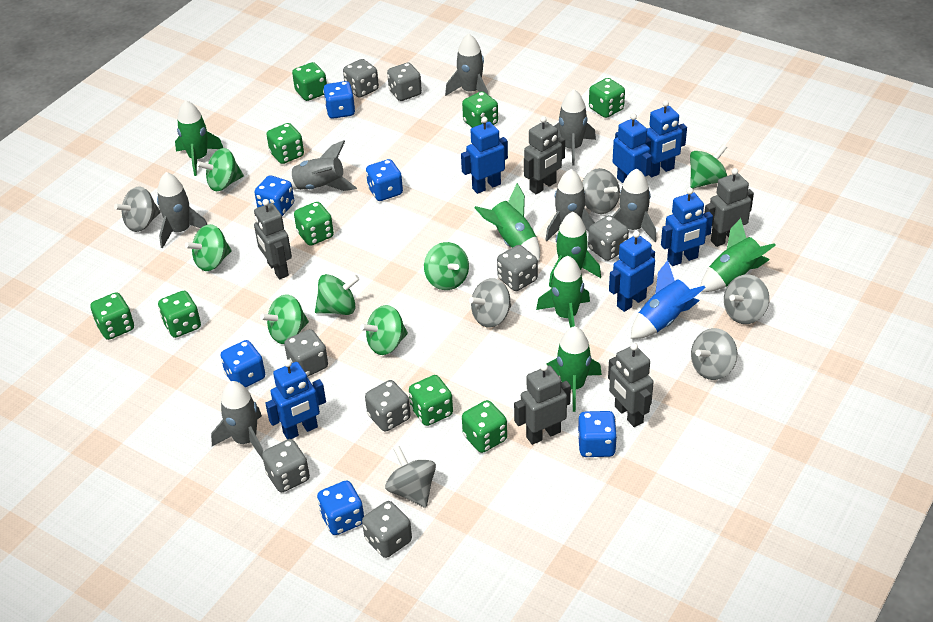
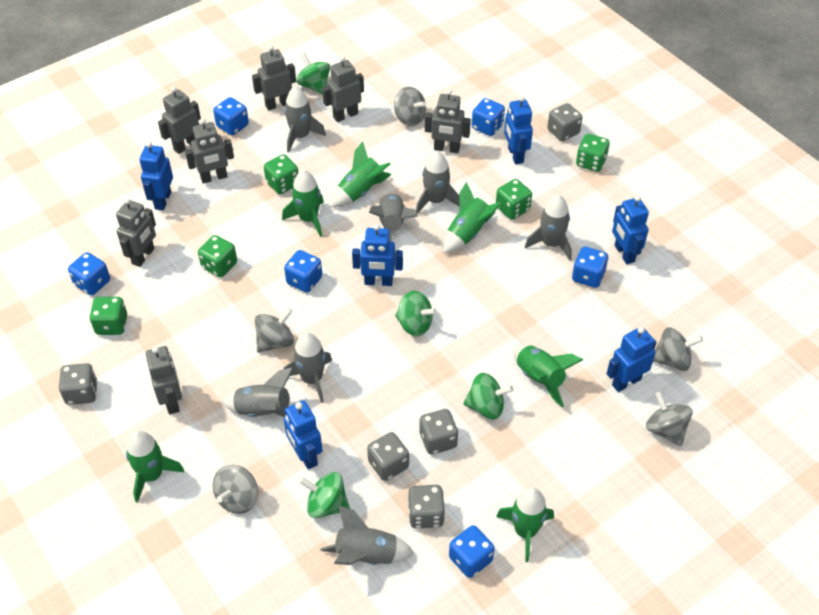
blue rocket: [631,260,706,339] = 1 -> none = 0
green dice: [90,292,134,340] [158,291,201,338] [266,123,304,164] [292,62,327,101] [294,202,334,246] [409,375,453,426] [462,91,498,128] [462,400,507,453] [589,78,625,118] = 9 -> [89,297,127,335] [198,235,237,277] [264,154,298,194] [496,179,532,220] [576,134,610,172] = 5
green spinning top: [185,224,232,271] [197,148,244,191] [260,294,309,344] [315,274,360,315] [360,305,408,355] [424,242,469,290] [690,144,727,189] = 7 -> [296,53,330,94] [299,472,350,518] [395,291,437,336] [463,373,514,420] = 4
grey dice: [262,439,310,492] [284,329,328,377] [343,59,379,98] [362,501,412,558] [365,380,411,432] [387,63,422,101] [497,245,538,291] [588,215,629,261] = 8 -> [59,363,98,405] [367,432,409,481] [408,485,445,529] [419,409,458,454] [547,103,583,141] = 5
grey robot: [254,199,292,279] [514,363,571,445] [524,116,565,194] [608,343,654,427] [704,168,754,247] = 5 -> [116,198,156,267] [146,346,182,414] [158,86,201,154] [185,118,234,184] [252,45,296,111] [322,56,364,122] [425,89,471,153] = 7
grey spinning top: [114,186,161,232] [385,446,436,508] [469,278,511,328] [582,168,620,214] [691,328,737,380] [724,274,769,324] = 6 -> [213,465,258,514] [255,308,294,353] [394,87,426,126] [646,392,693,446] [653,327,703,371] = 5

